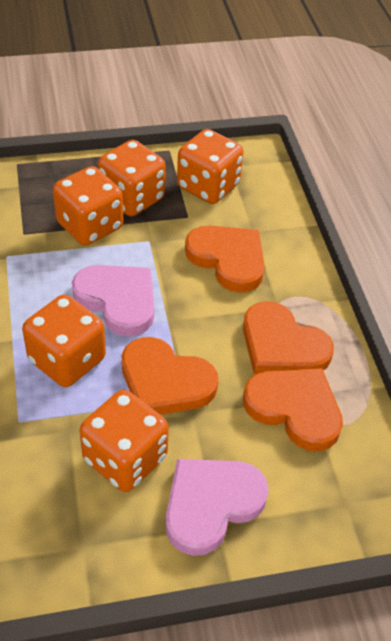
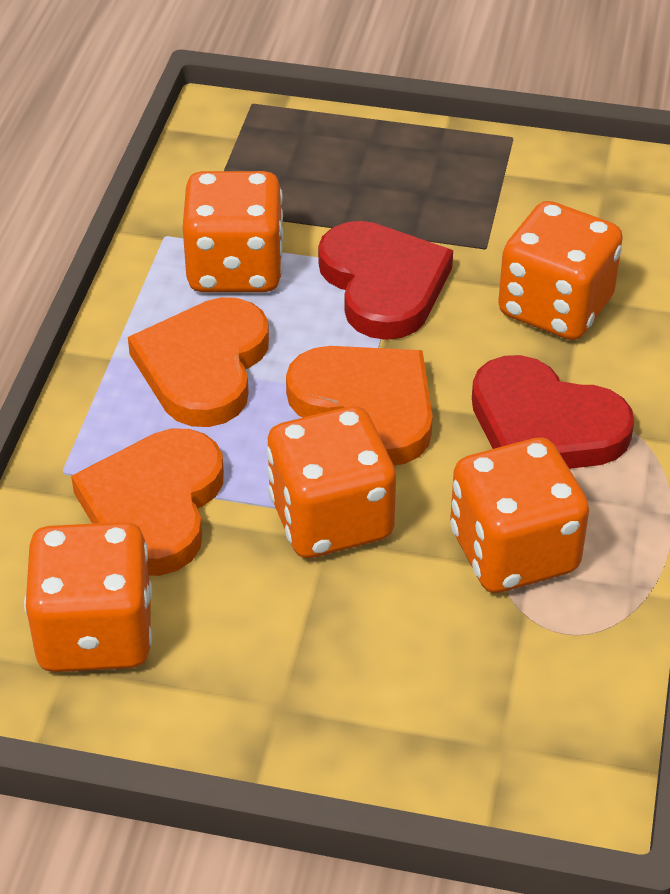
orange heart: [121,337,218,415] [185,225,265,293] [243,301,334,374] [243,368,343,451] = 4 -> [71,429,224,576] [128,297,269,427] [286,346,433,466] = 3
pink heart: [72,265,155,337] [165,459,269,556] = 2 -> none = 0
red heart: none = 0 -> [318,221,453,340] [472,355,634,469] = 2

